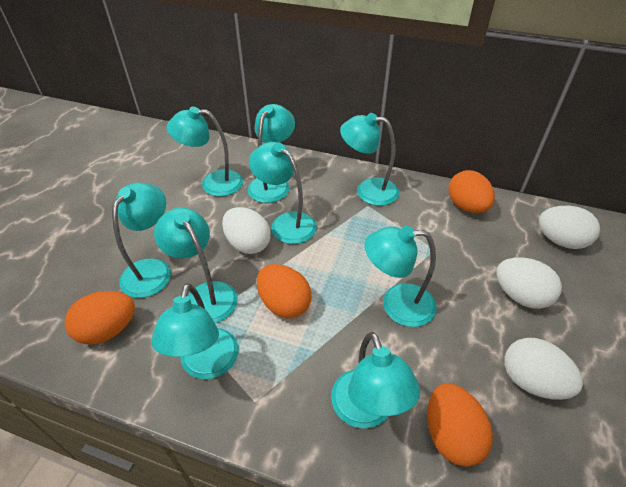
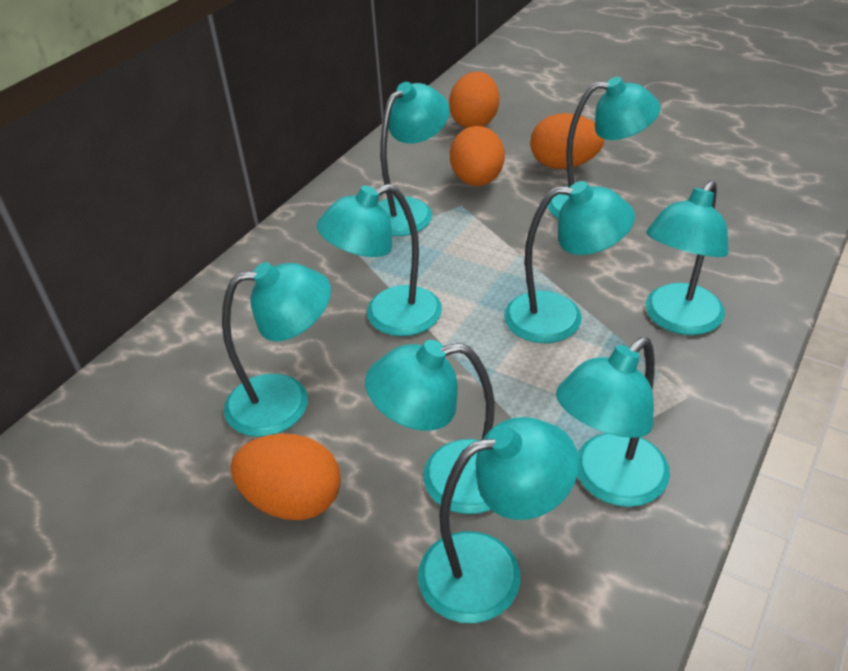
white egg: [222,207,271,254] [496,257,562,309] [504,338,583,400] [539,206,600,249] = 4 -> none = 0

